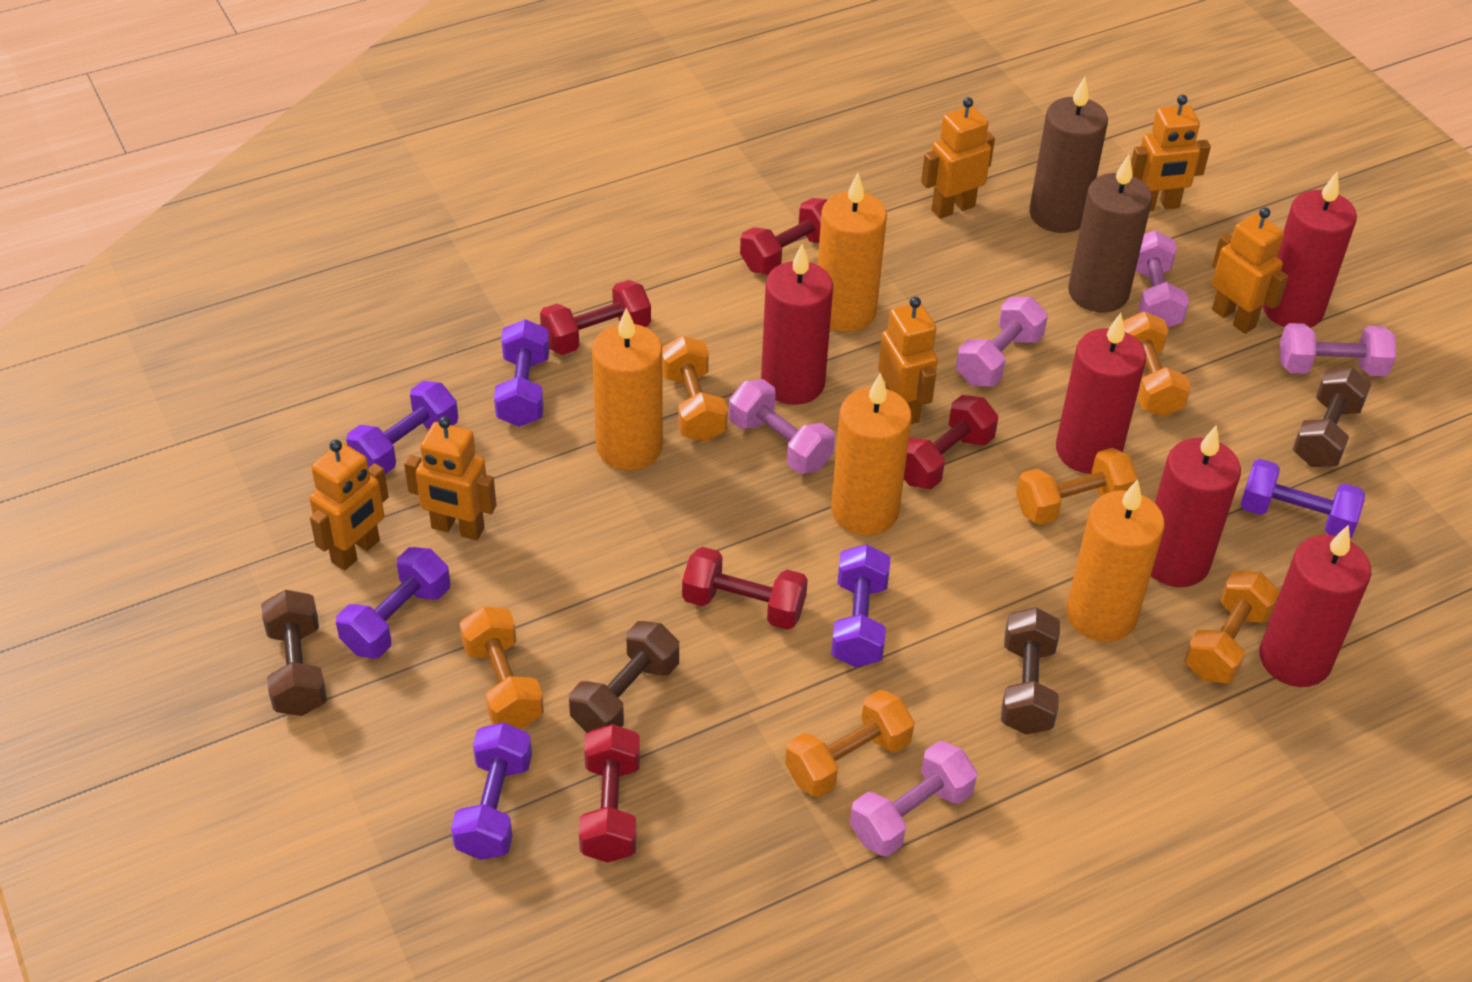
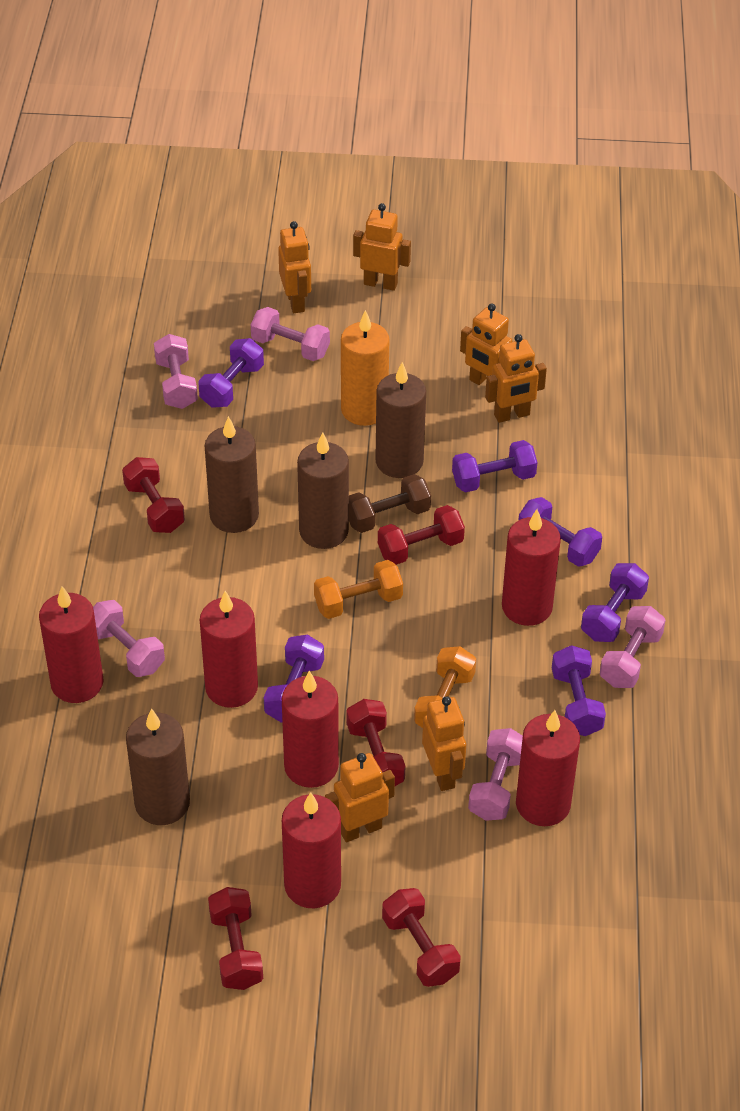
brown candle: [1029,77,1108,233] [1068,155,1152,312] = 2 -> [126,708,190,825] [205,416,259,533] [297,432,349,549] [375,362,426,478] = 4
brown dumbbell: [261,590,327,716] [569,621,679,733] [1001,607,1060,735] [1293,367,1371,467] = 4 -> [349,474,431,533] = 1
orange candle: [592,308,663,470] [818,173,887,332] [831,373,912,536] [1066,479,1165,642] = 4 -> [341,310,390,426] = 1
orange dumbbell: [460,606,544,729] [662,335,728,442] [785,690,915,797] [1016,448,1138,525] [1123,311,1191,417] [1184,571,1280,683] = 6 -> [314,560,403,619] [414,646,476,728] = 2
red candle: [761,244,833,405] [1056,313,1146,474] [1151,425,1241,587] [1259,525,1371,687] [1263,172,1357,328] = 5 -> [39,586,104,703] [200,591,258,708] [282,671,339,788] [282,792,341,908] [502,509,561,626] [516,710,580,826] = 6

